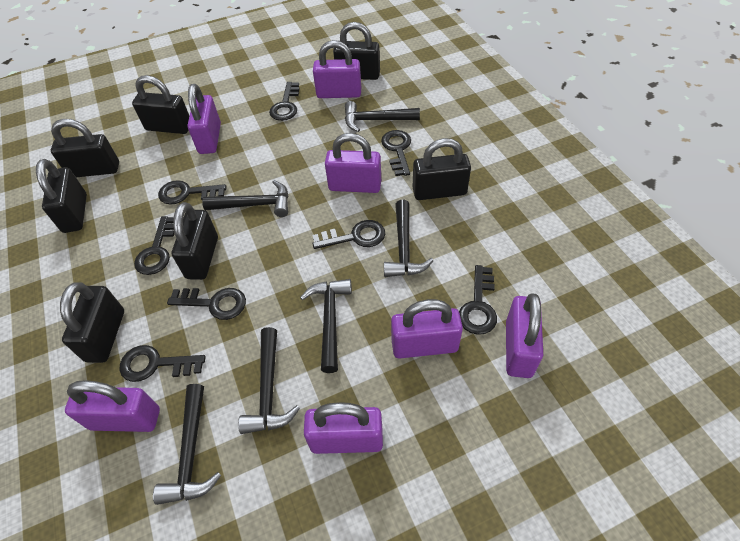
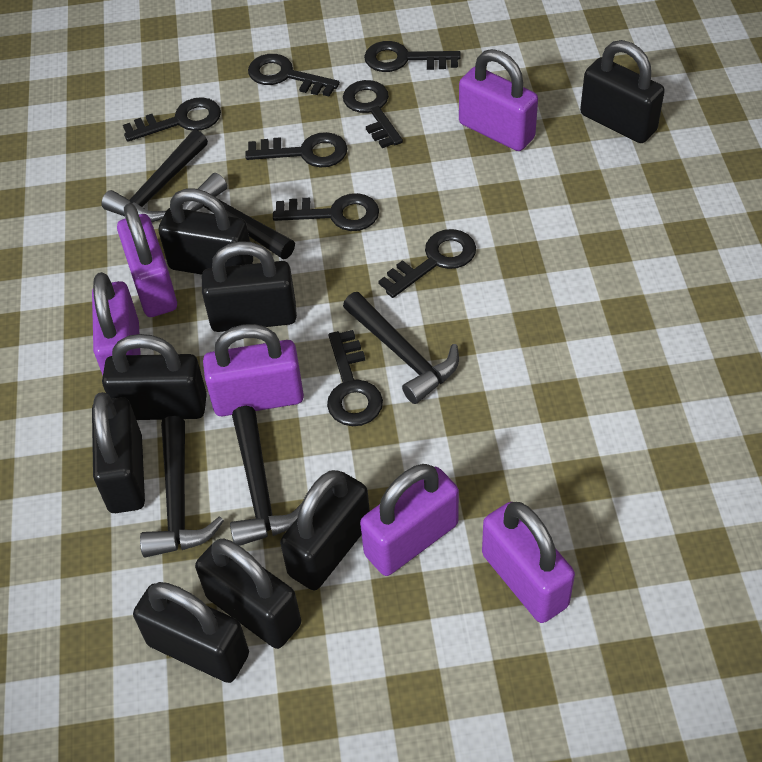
black hammer: [153,384,221,505] [202,180,289,217] [238,327,300,434] [300,279,352,373] [345,101,420,132] [384,200,434,277] = 6 -> [101,130,208,222] [140,416,224,558] [183,173,295,259] [230,406,302,546] [343,292,459,404] = 5
black padlock: [36,159,87,233] [51,119,119,177] [60,282,124,363] [132,75,189,134] [172,202,218,280] [333,22,380,80] [413,138,471,200] = 7 -> [92,392,145,513] [102,334,207,420] [133,582,249,683] [158,189,253,275] [195,538,301,649] [202,241,297,332] [280,470,370,590] [580,40,665,143] = 8
purple padlock: [65,380,160,432] [188,84,221,154] [304,402,383,454] [313,40,361,98] [325,133,381,193] [391,299,463,359] [506,293,543,378] = 7 -> [92,272,141,375] [117,203,177,317] [203,324,304,416] [360,464,459,576] [459,49,538,151] [482,502,575,623] = 6

